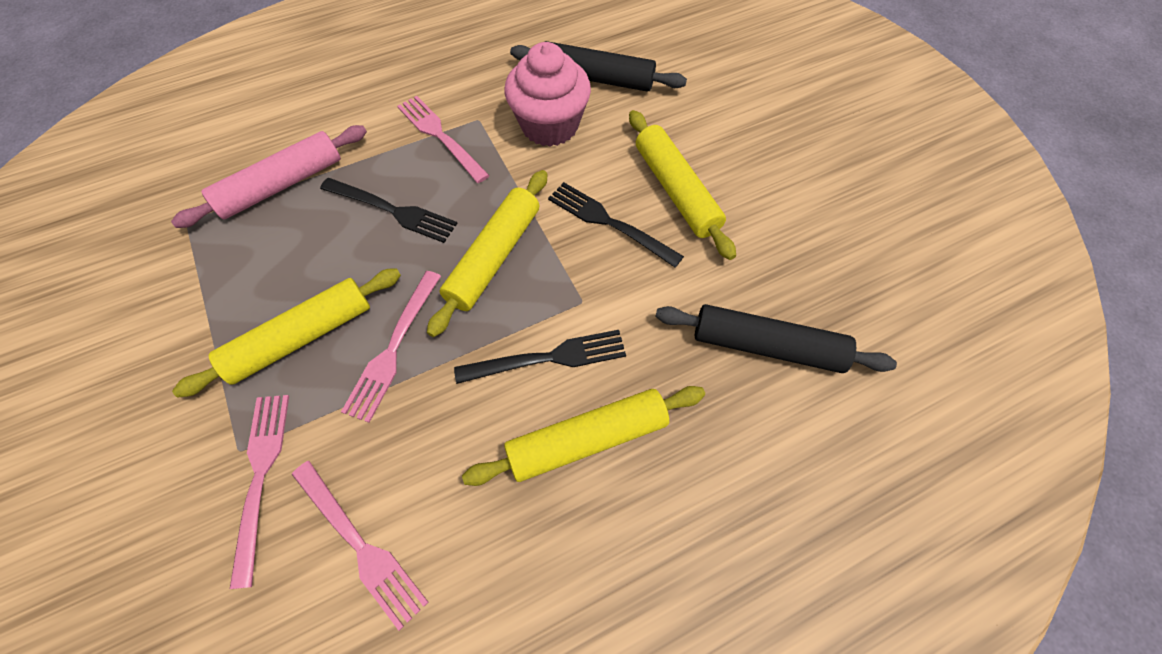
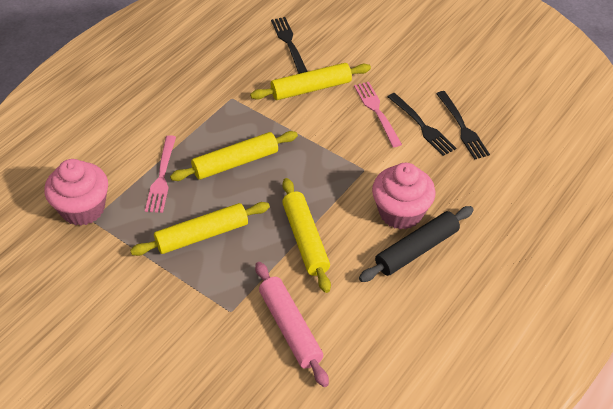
black rolling pin: [510,41,687,92] [655,304,897,373] = 2 -> [359,206,474,282] = 1
pink cupcake: [504,42,591,147] = 1 -> [44,159,108,226] [372,163,436,230] = 2
pink fork: [230,395,289,589] [292,461,428,631] [341,271,441,423] [397,96,490,183] = 4 -> [145,135,176,213] [354,82,402,147] = 2

